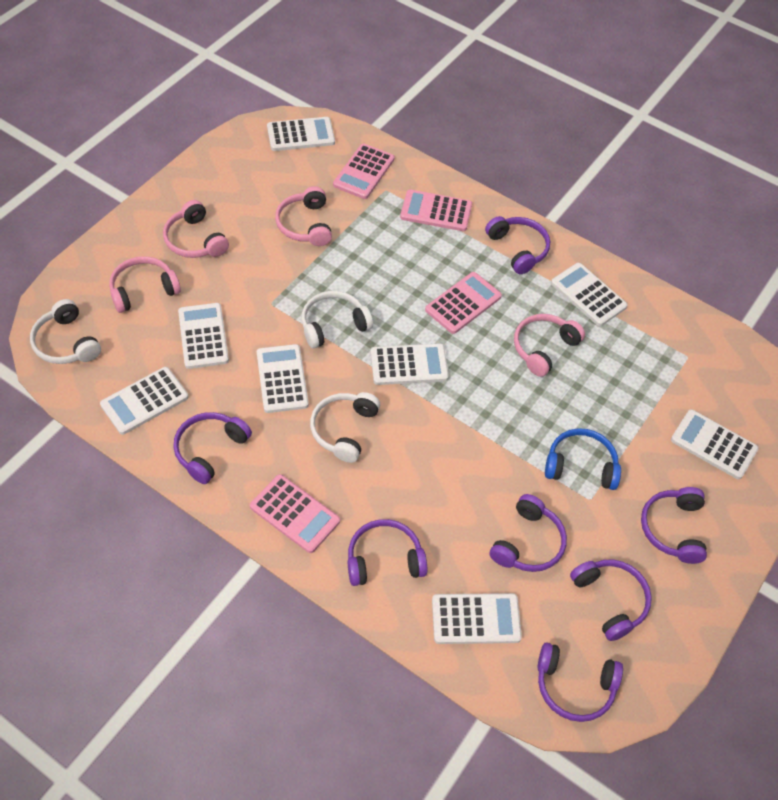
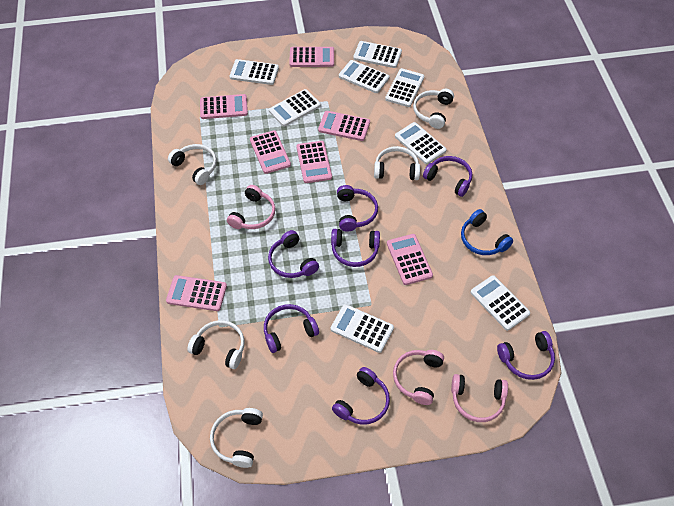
pink calculator: [250,474,340,553] [333,144,394,199] [400,189,472,231] [425,272,502,334] = 4 -> [166,275,227,311] [200,94,248,119] [250,130,291,174] [289,47,334,67] [296,141,332,183] [318,111,370,141] [387,234,433,285] = 7
pink headphones: [109,256,181,313] [163,200,229,258] [275,186,332,246] [514,314,585,377] = 4 -> [227,185,275,229] [393,350,444,405] [451,374,508,422] = 3
white headphones: [30,299,101,364] [302,291,373,348] [310,392,380,463] = 3 -> [168,144,217,185] [187,320,245,369] [210,408,263,468] [374,146,420,180] [413,89,454,129] = 5

